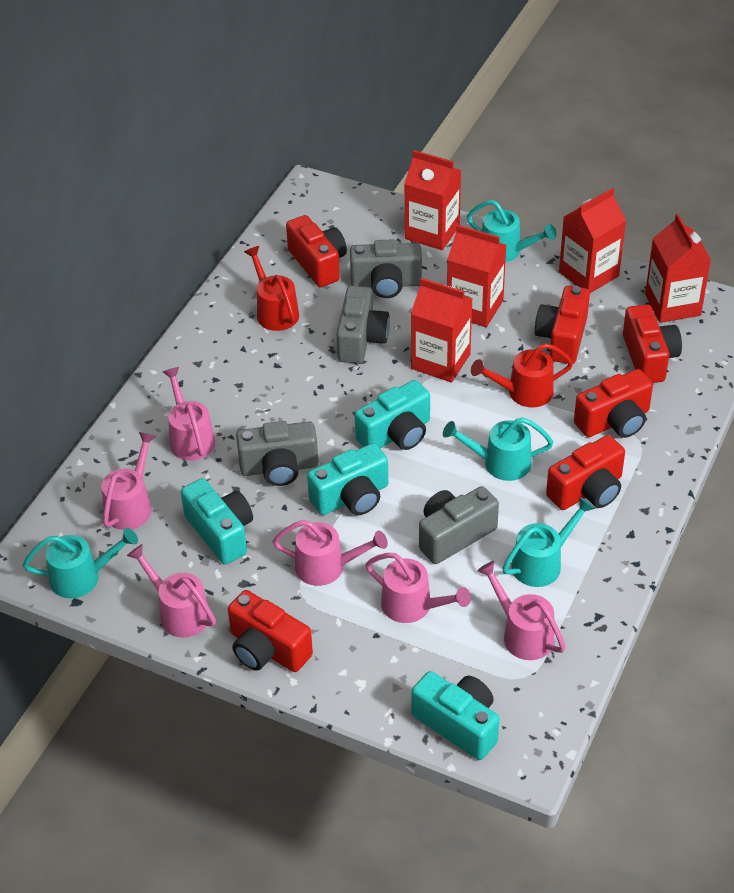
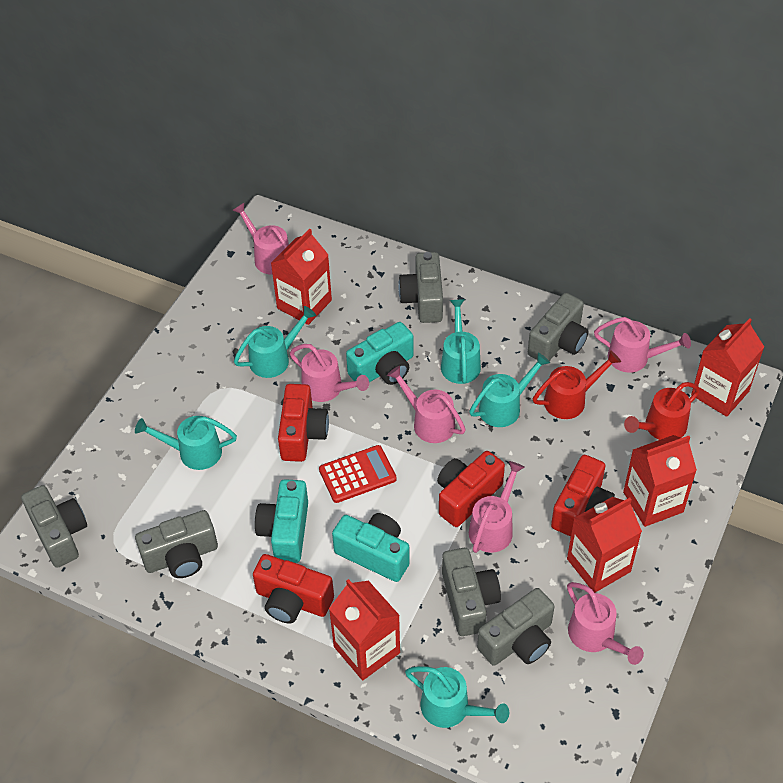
grey camera: [236,421,318,486] [337,286,390,364] [350,239,422,298] [419,486,499,564] = 4 -> [21,485,87,568] [135,510,218,578] [398,252,443,323] [442,548,501,636] [477,588,555,666] [528,293,588,361] = 6
red calculator: none = 0 -> [319,445,397,503] = 1
red camera: [228,590,313,672] [286,215,347,287] [535,286,590,364] [546,435,625,510] [574,369,653,438] [623,304,682,383] = 6 -> [253,554,334,624] [278,384,329,462] [437,451,505,527] [551,455,615,536] = 4
turquoise camera: [181,478,253,565] [307,443,388,515] [354,380,430,450] [412,671,500,760] = 4 -> [255,479,308,563] [332,513,410,582] [346,322,414,385] = 3
turquoise watering can: [23,528,138,598] [443,417,553,481] [467,200,556,262] [502,497,595,587] = 4 -> [135,416,237,470] [234,306,316,378] [405,666,509,728] [441,299,481,384] [469,353,550,427] = 5

